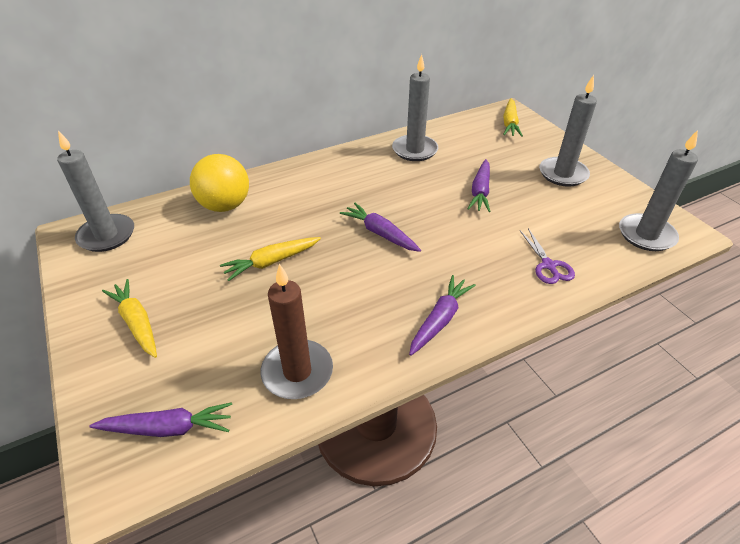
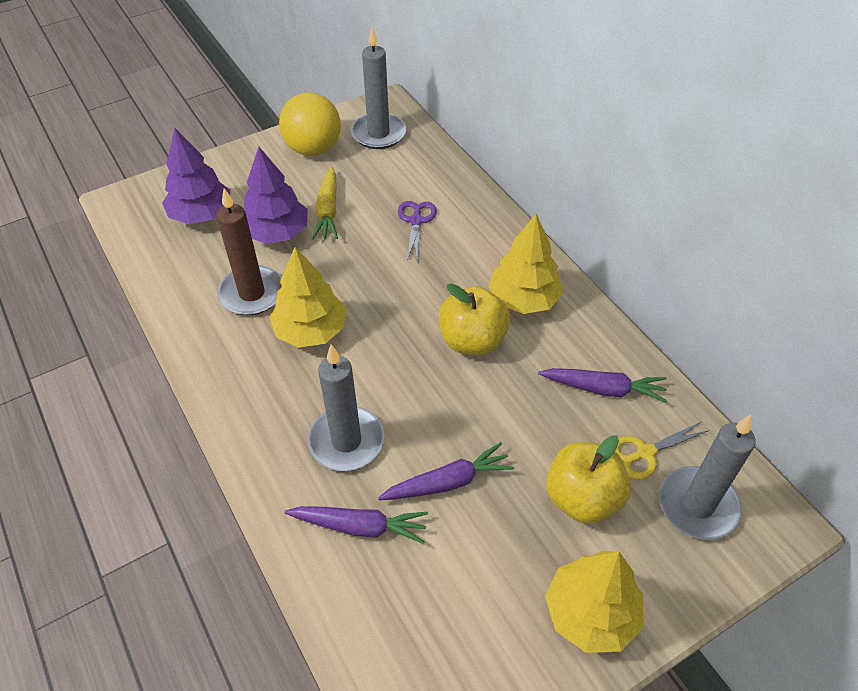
grey candle: [57,130,134,252] [392,54,438,161] [539,75,597,187] [619,130,698,251] = 4 -> [308,345,384,471] [351,27,406,149] [659,415,756,540] = 3
purple carrot: [90,402,232,437] [340,203,421,252] [409,275,476,356] [467,159,490,212] = 4 -> [284,506,428,544] [378,442,514,500] [538,368,667,403] = 3
purple tree: none = 0 -> [162,128,230,224] [244,147,308,244] = 2
yellow apple: none = 0 -> [439,283,510,355] [546,435,631,524] = 2
yellow carrot: [102,279,157,358] [220,237,321,281] [503,98,523,137] = 3 -> [311,166,338,240] = 1
yellow scissors: none = 0 -> [615,422,710,480] = 1
yellow tree: none = 0 -> [269,247,346,348] [488,214,563,314] [545,551,644,653] = 3

